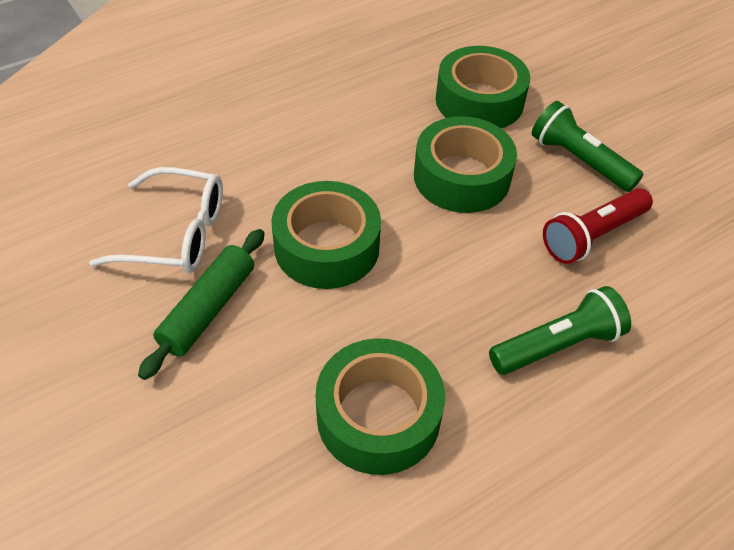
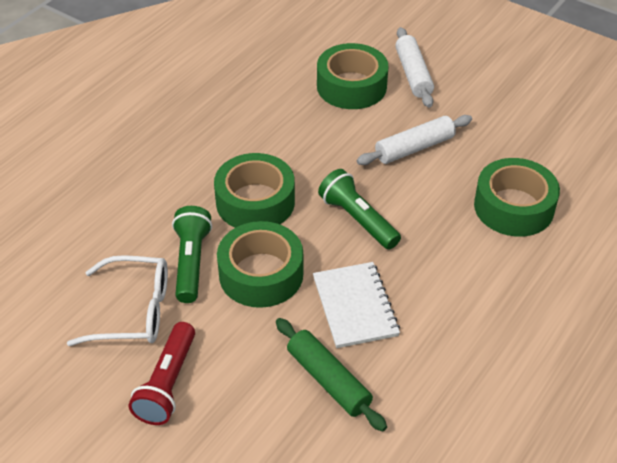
white notebook: none = 0 -> [313,262,400,348] = 1
white rolling pin: none = 0 -> [357,115,472,165] [395,27,434,108] = 2

